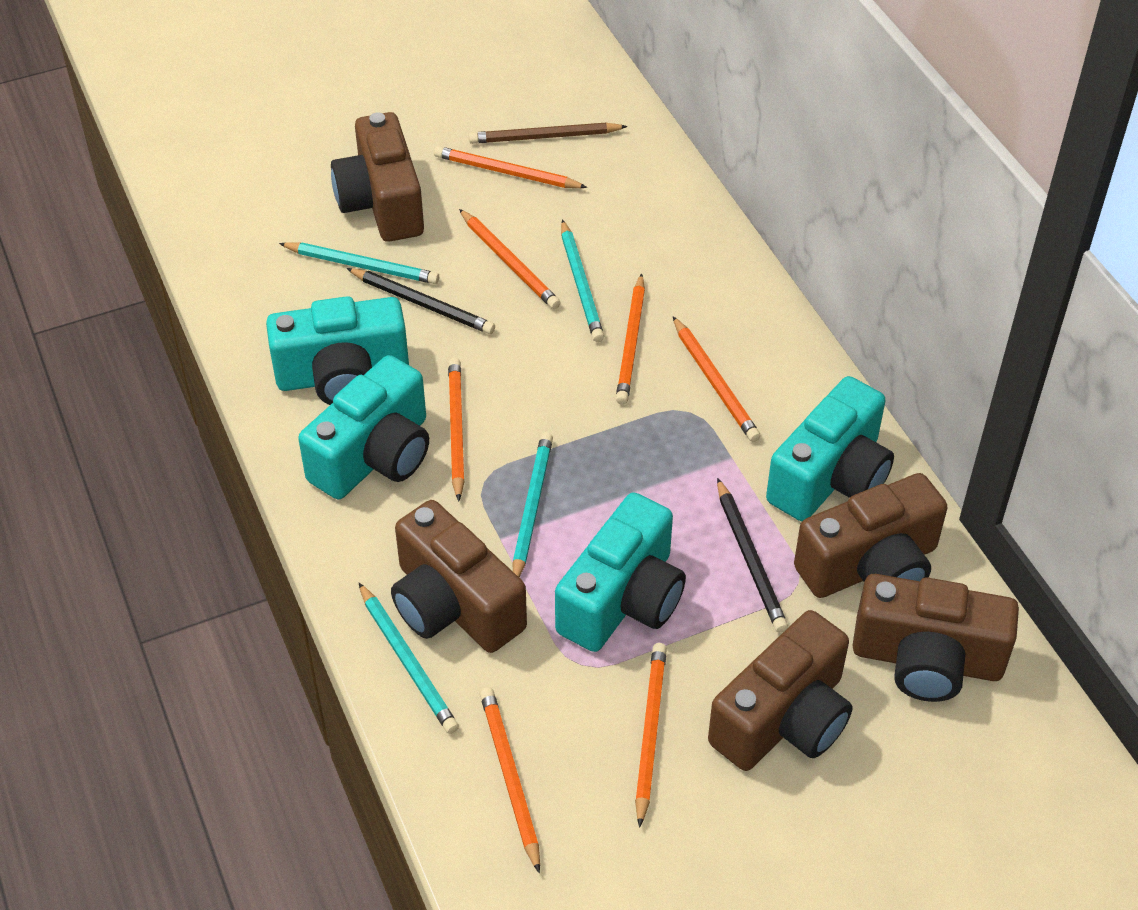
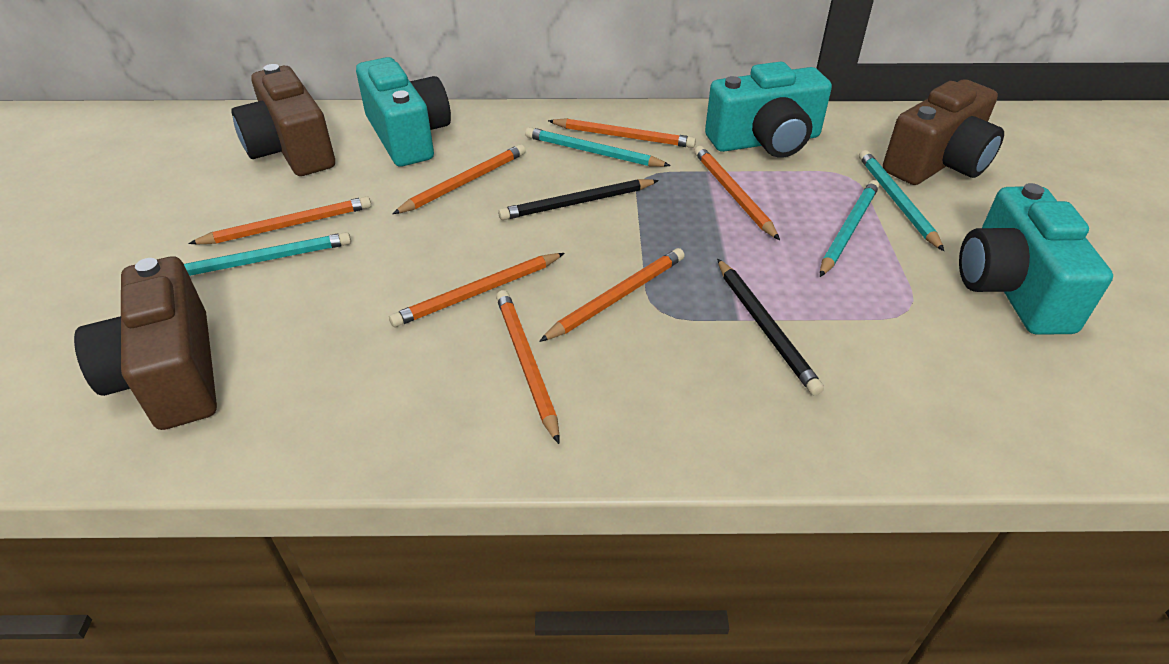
brown camera: [331,112,424,242] [391,500,527,653] [708,610,853,771] [794,473,948,598] [852,574,1019,702] = 5 -> [74,257,217,430] [231,64,335,176] [883,79,1004,185] = 3
brown pencil: [469,123,628,144] = 1 -> none = 0
turquoise camera: [266,296,409,405] [298,355,429,499] [555,492,686,652] [766,376,894,521] = 4 -> [356,57,451,167] [705,62,832,158] [959,183,1113,335] = 3

